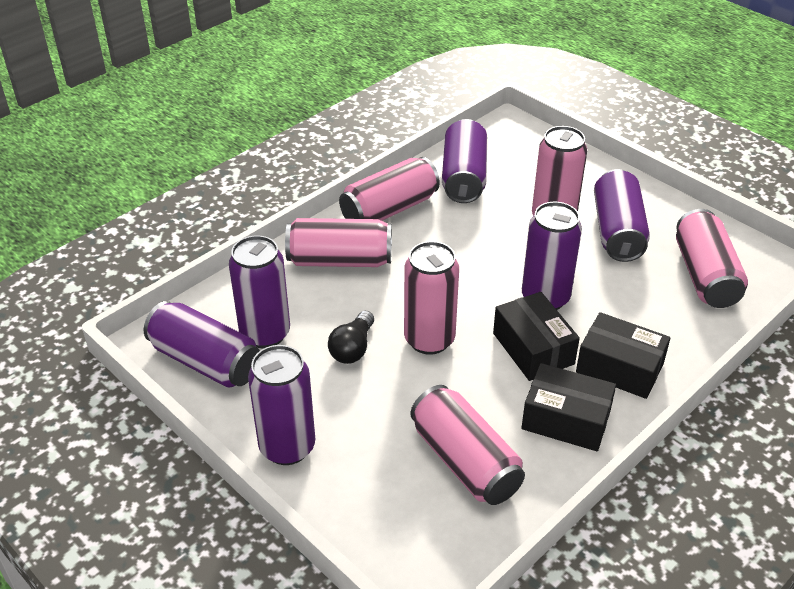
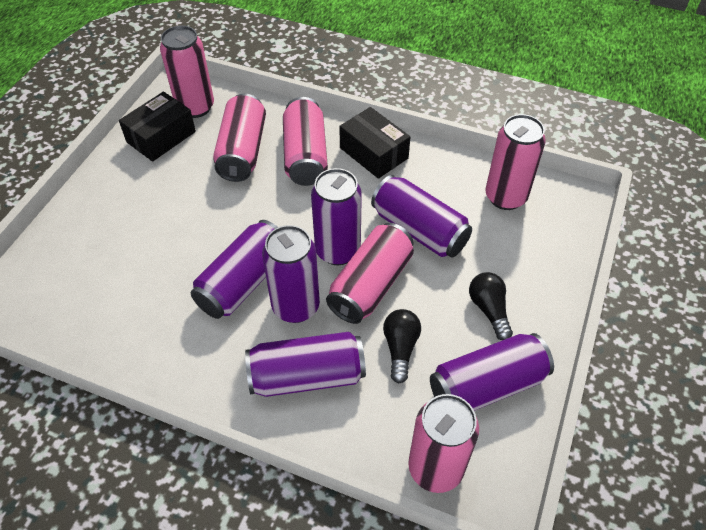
black box: [493,292,580,381] [521,363,616,451] [576,312,671,399] = 3 -> [119,92,196,162] [339,107,410,179] = 2
black light bulb: [328,311,374,364] = 1 -> [383,309,421,383] [469,272,513,340] = 2

